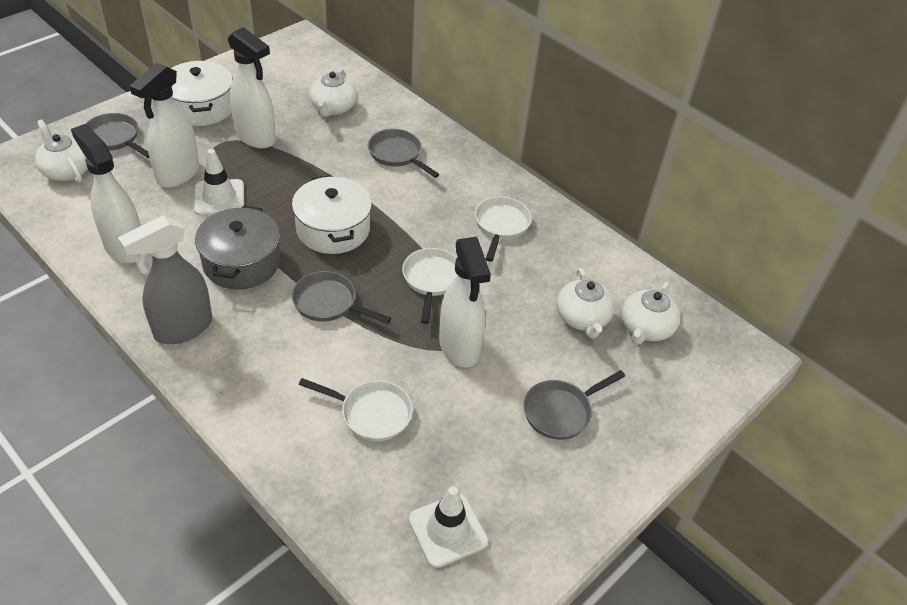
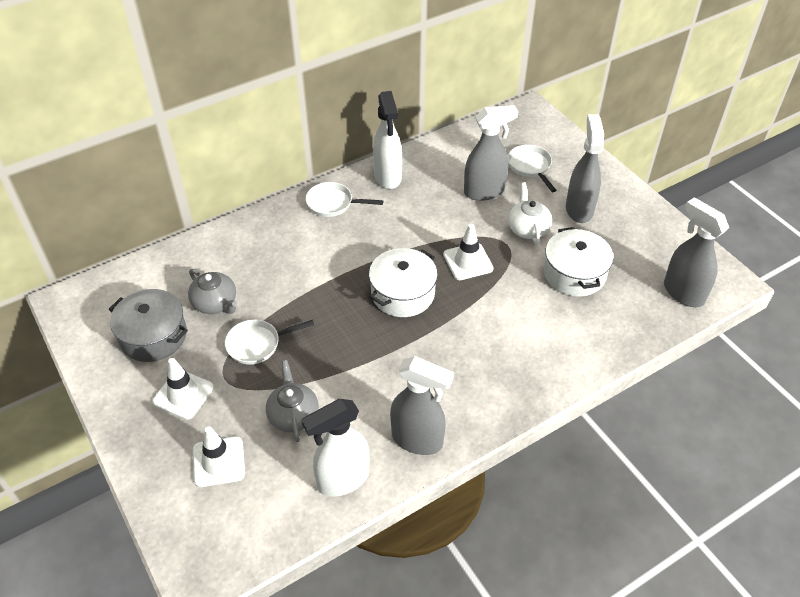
grey pan: [85,113,149,158] [292,271,391,324] [368,129,440,178] [524,370,625,440] = 4 -> none = 0
grey spray bottle: [118,215,212,344] = 1 -> [390,356,454,455] [464,105,518,201] [566,114,604,223] [664,197,729,307] = 4
grey teapot: none = 0 -> [188,269,237,314] [266,360,319,442] = 2
white spray bottle: [71,124,141,263] [130,63,200,188] [228,27,276,149] [439,237,491,368] = 4 -> [301,399,369,497] [373,91,402,189] = 2
white teapot: [35,119,88,183] [310,68,357,117] [557,268,615,339] [622,282,680,345] = 4 -> [508,182,552,245] = 1
white traffic cone: [194,149,244,215] [408,486,488,568] = 2 -> [152,358,214,420] [193,426,245,487] [443,224,494,280] = 3

